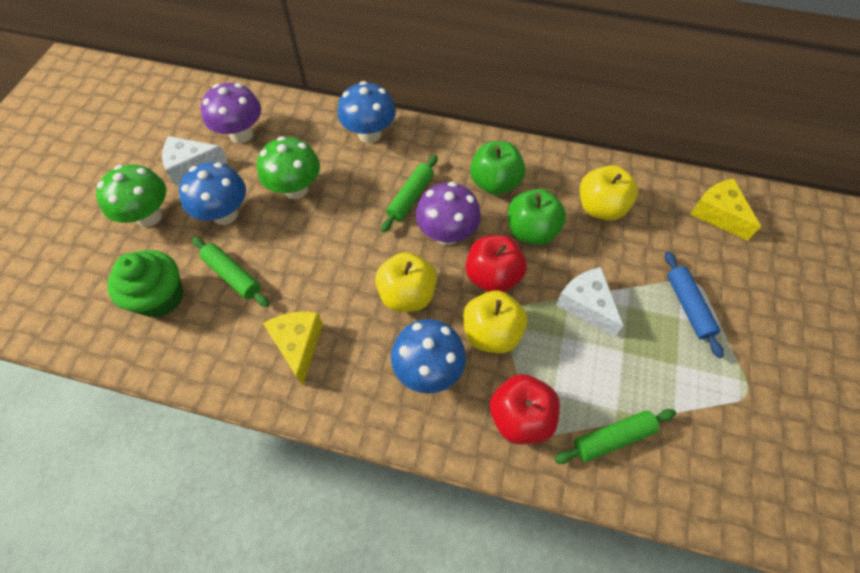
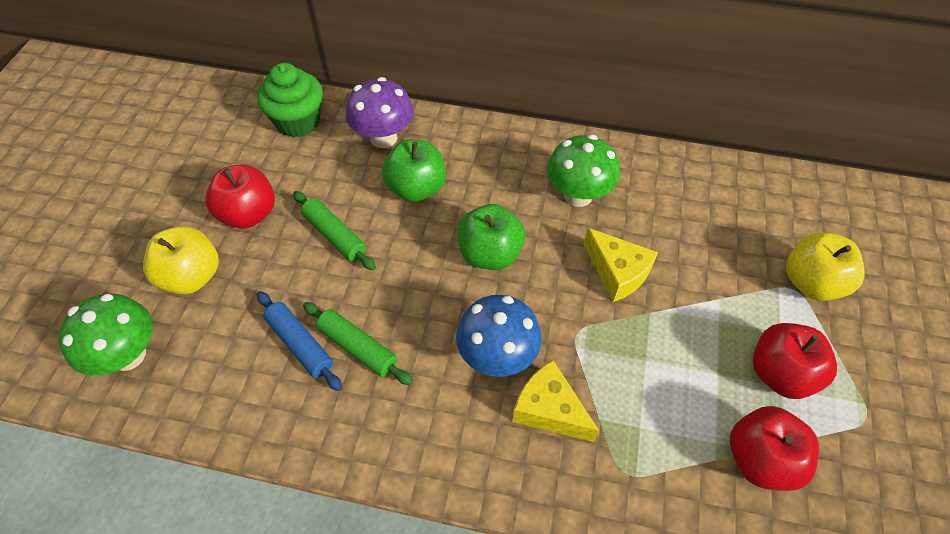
blue mushroom: [179,162,246,225] [338,81,396,143] [391,319,466,394] = 3 -> [456,295,542,377] = 1
green rolling pin: [192,237,269,307] [381,155,438,232] [554,409,676,464] = 3 -> [293,191,376,270] [303,302,413,385] = 2
purple mushroom: [201,83,261,143] [416,182,481,245] = 2 -> [346,77,414,148] = 1
red apple: [466,235,527,292] [490,374,560,445] = 2 -> [205,165,275,229] [730,406,819,491] [753,323,837,399] = 3
white cheese: [162,136,228,186] [556,267,623,337] = 2 -> none = 0
yellow apple: [375,252,437,312] [463,290,527,353] [580,165,638,221] = 3 -> [143,226,219,294] [786,232,865,301] = 2

